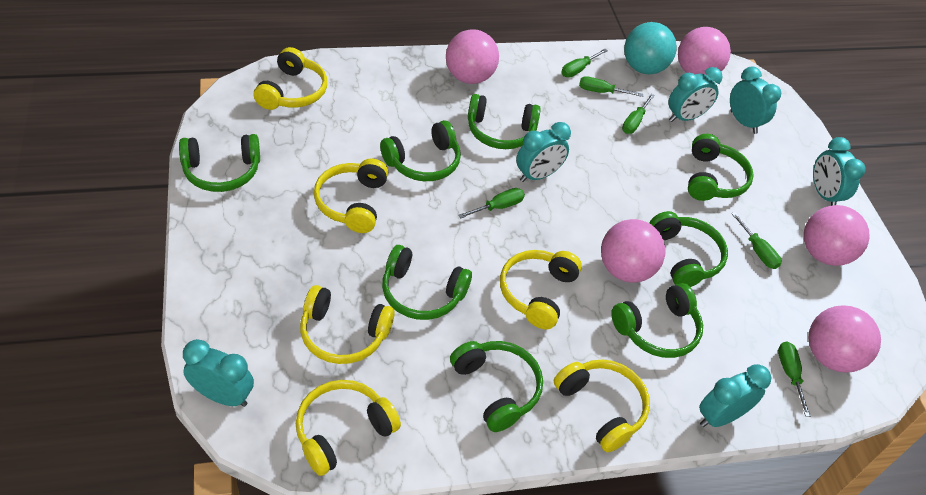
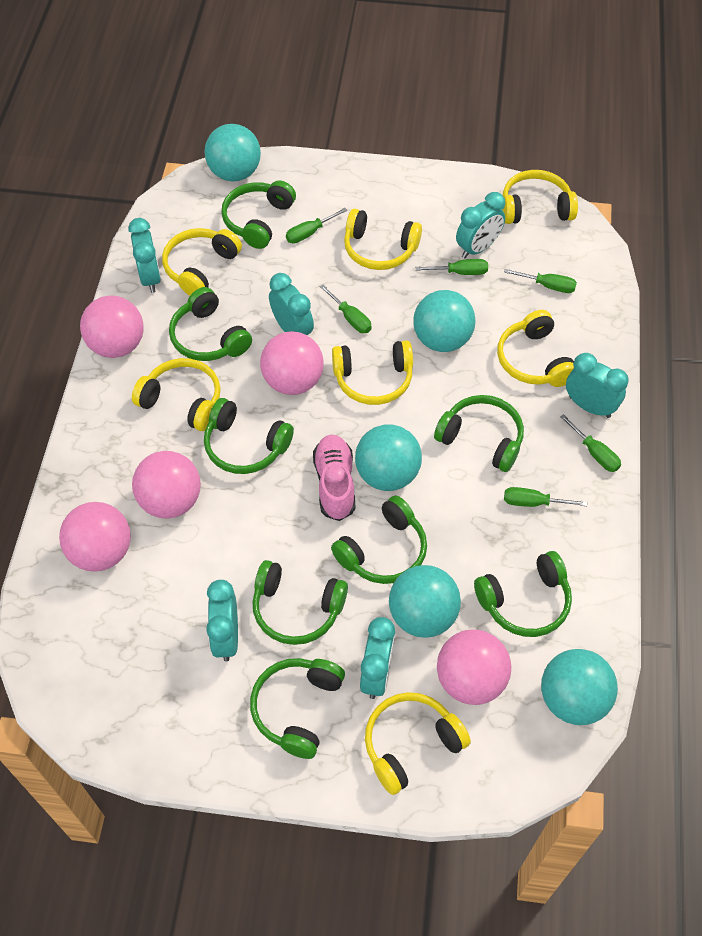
pink shoe: none = 0 -> [313,435,355,521] = 1
turquoise ball: [624,22,677,74] = 1 -> [205,124,261,182] [355,424,422,491] [389,565,461,638] [414,290,475,352] [541,649,618,725] = 5
yellow headphones: [253,47,327,110] [296,380,401,476] [300,285,395,364] [314,158,388,233] [500,250,582,329] [554,360,650,452] = 6 -> [132,358,221,431] [162,228,242,296] [332,340,413,405] [344,209,422,270] [365,692,471,795] [497,310,574,387] [502,170,578,224] = 7

